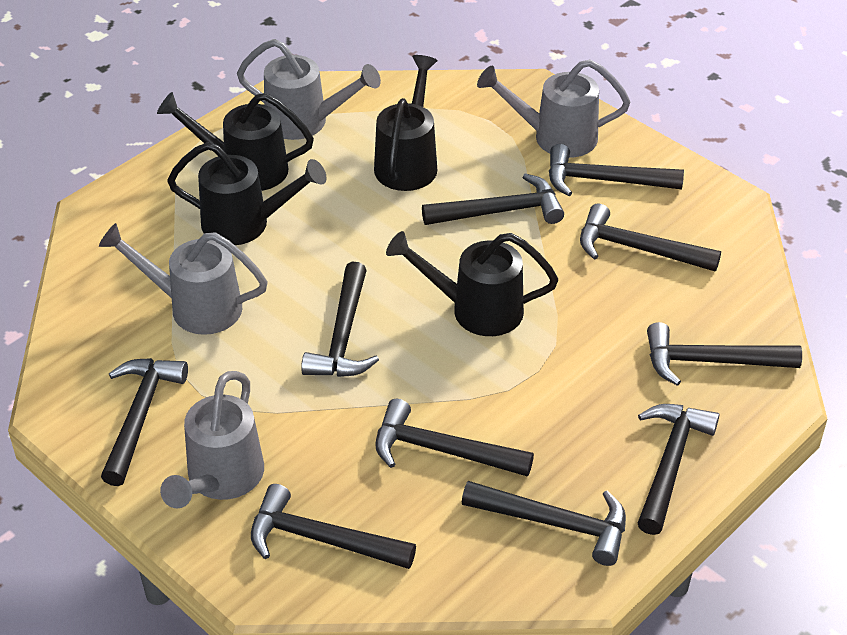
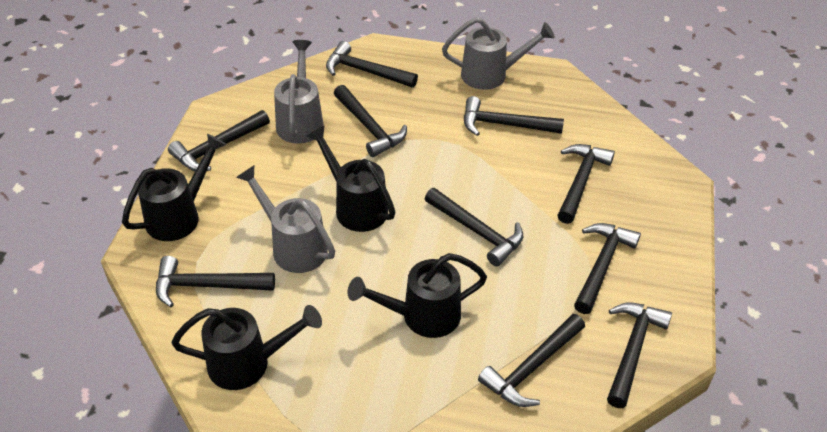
grey watering can: [99,223,268,335] [160,371,264,509] [237,39,381,140] [477,59,630,158] = 4 -> [236,165,335,273] [274,40,324,144] [442,17,555,90] = 3

